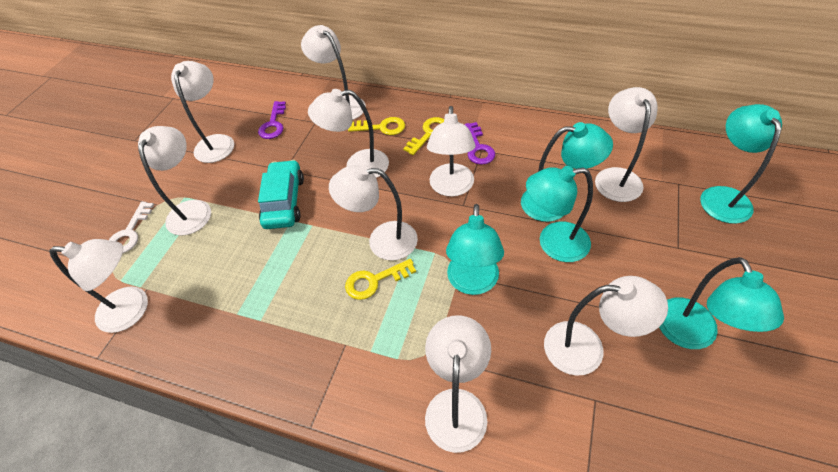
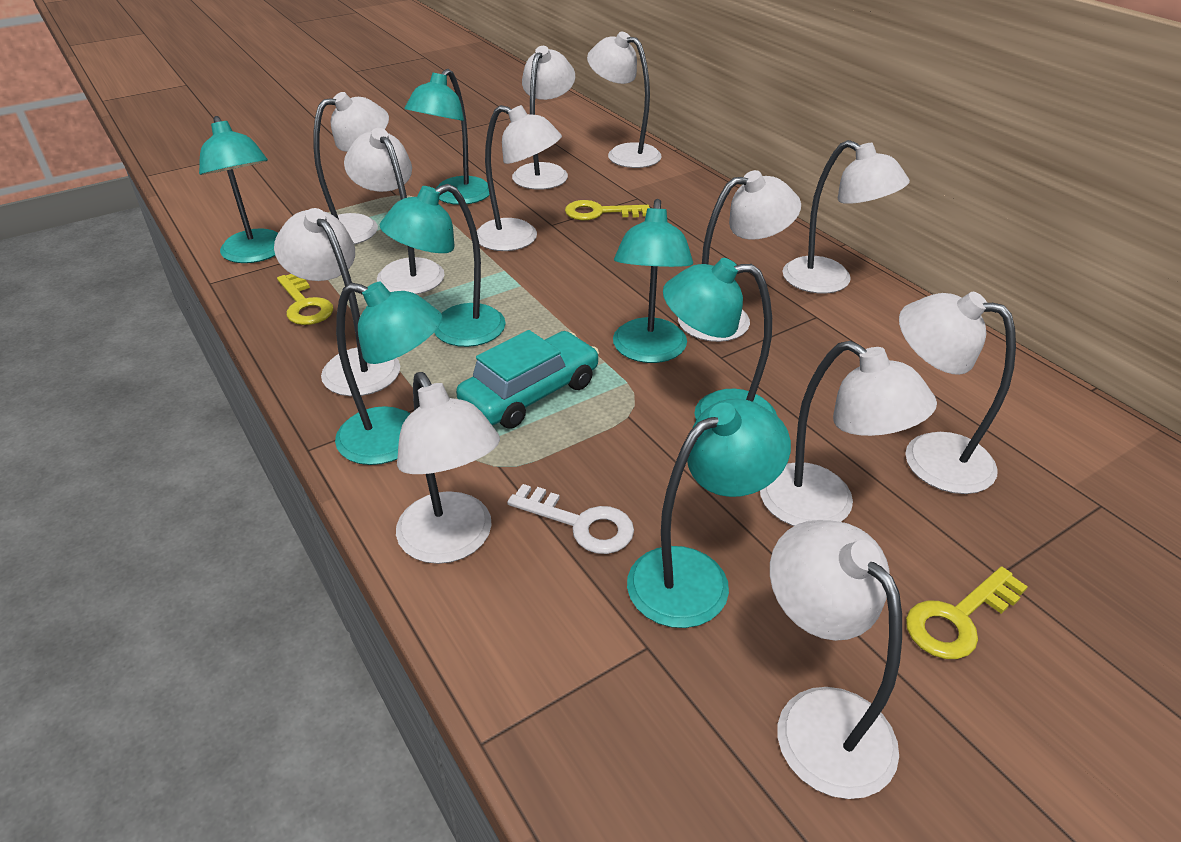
purple key: [258,101,286,139] [464,122,495,165] = 2 -> none = 0
turquoise lamp: [446,204,504,295] [521,122,613,222] [526,166,593,262] [659,257,784,349] [700,104,782,224] = 5 -> [199,116,278,263] [335,282,443,465] [380,184,506,347] [404,69,490,205] [613,199,693,363] [627,399,791,628] [663,258,778,420] = 7
white lamp: [49,239,148,333] [138,126,211,236] [171,61,234,163] [301,25,366,120] [308,89,389,178] [329,165,418,261] [425,315,491,453] [427,106,476,197] [544,276,668,376] [595,87,657,202] = 10 -> [274,208,400,396] [313,92,389,244] [344,128,445,295] [396,372,500,564] [477,105,562,251] [512,46,575,190] [587,32,662,168] [678,170,801,342] [760,341,937,526] [770,520,902,799] [782,140,910,294] [899,292,1016,494] = 12

